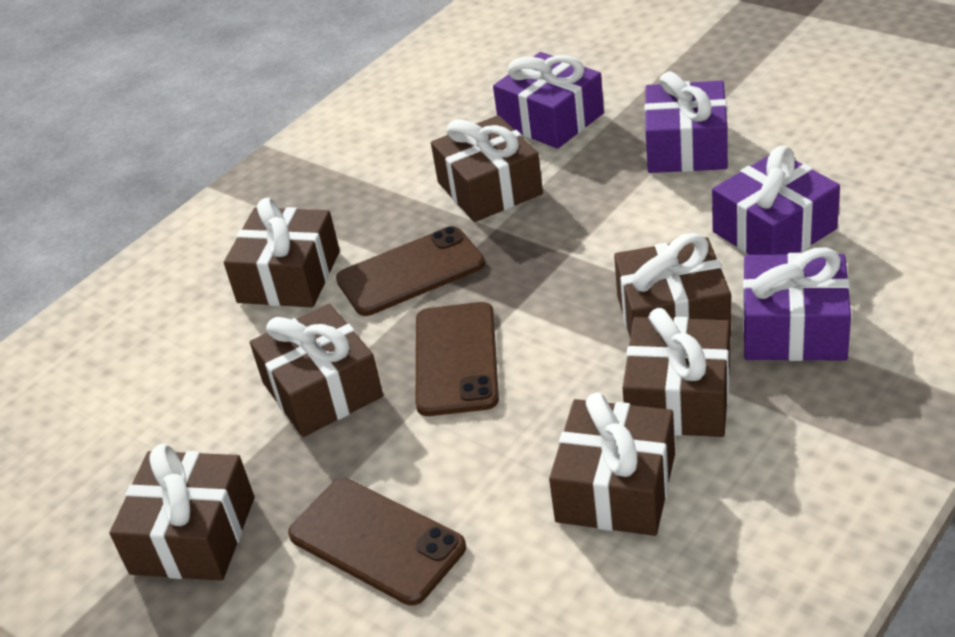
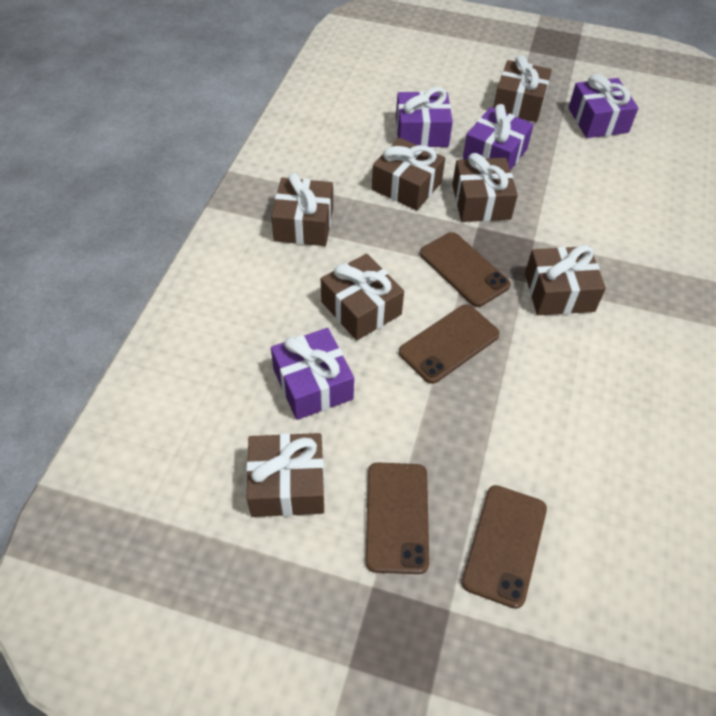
brown phone: [288,478,466,605] [336,226,485,316] [416,302,499,416] = 3 -> [365,462,429,574] [399,304,500,384] [420,232,511,307] [461,485,547,609] = 4

